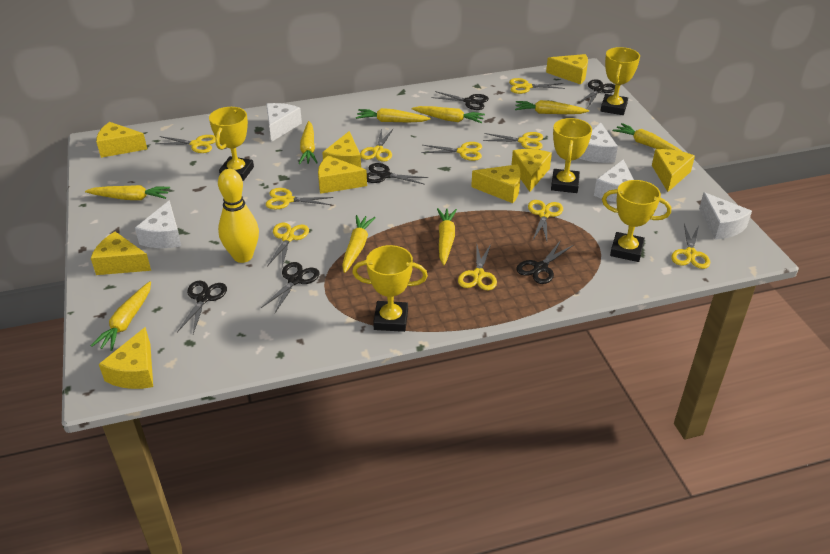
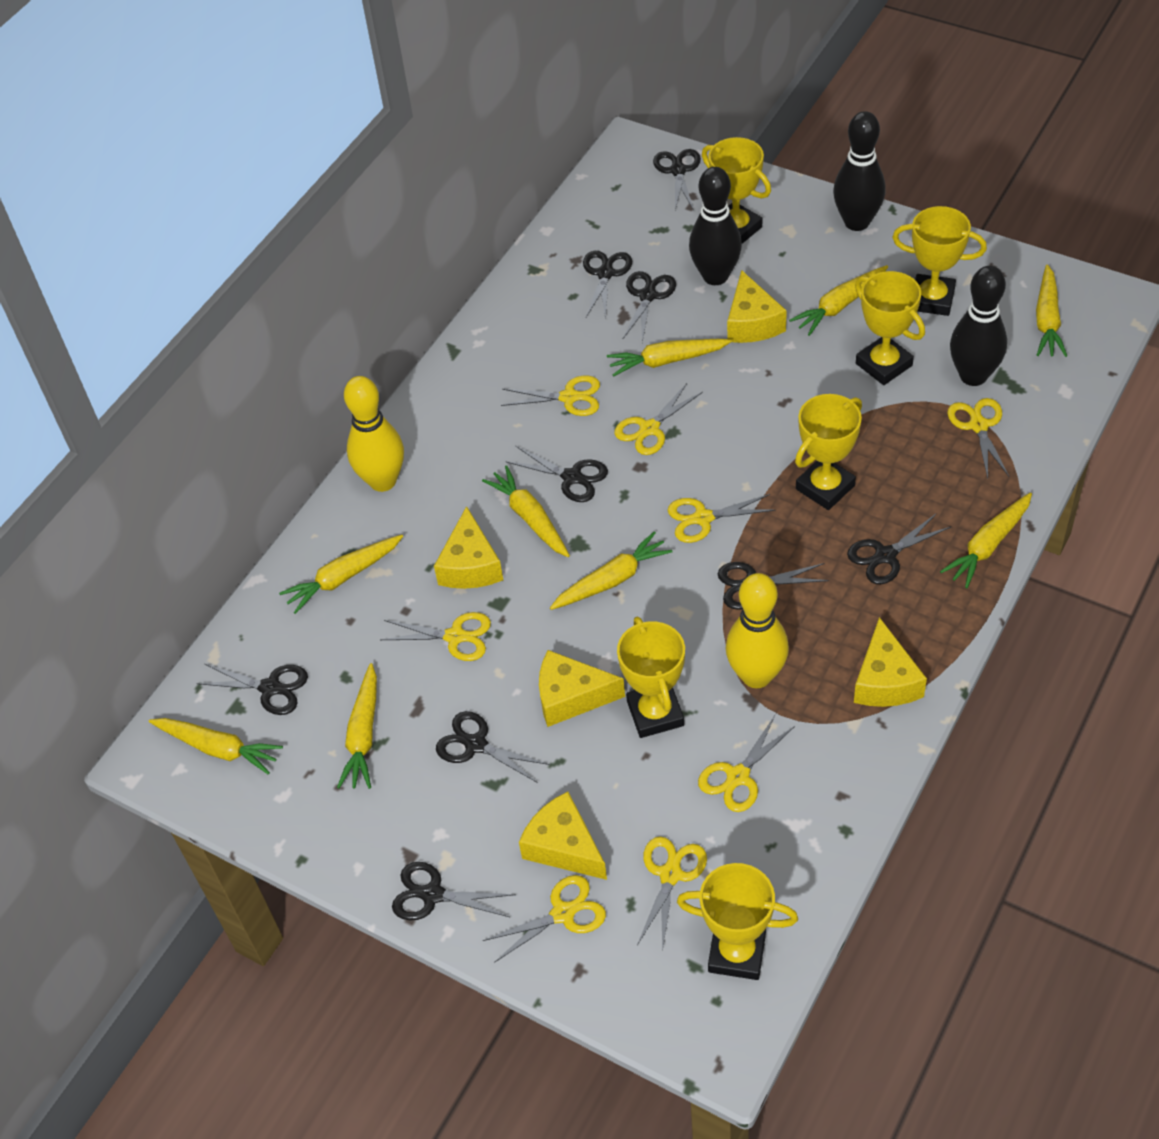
black bowling pin: none = 0 -> [689,167,742,285] [833,111,886,231] [950,266,1007,386] = 3
black scissors: [177,281,227,334] [261,262,320,313] [367,163,428,185] [431,91,489,110] [516,240,573,284] [577,79,615,107] = 6 -> [196,664,308,715] [392,862,516,920] [436,711,550,783] [505,446,608,502] [583,251,632,319] [623,271,676,343] [653,149,701,210] [718,562,829,610] [847,513,951,584] = 9
white cheese: [135,200,181,248] [266,103,302,142] [579,123,618,163] [594,159,634,202] [699,192,752,240] = 5 -> none = 0
yellow bowling pin: [218,169,259,263] = 1 -> [344,376,404,492] [726,573,789,688] = 2
yellow cheese: [91,232,151,275] [96,122,147,158] [99,327,153,389] [318,155,367,194] [322,131,361,167] [471,164,521,203] [512,149,552,192] [546,54,588,85] [652,149,695,192] = 9 -> [434,506,503,589] [519,791,607,880] [539,650,625,727] [727,270,787,343] [854,617,927,707] = 5
yellow scissors: [155,135,216,153] [265,188,333,209] [267,223,309,267] [360,128,393,162] [421,142,482,161] [458,244,497,290] [483,132,543,150] [509,78,565,94] [528,200,563,241] [671,224,710,269] = 10 -> [381,612,491,661] [483,875,606,963] [501,375,600,416] [614,383,703,455] [637,837,707,952] [668,494,776,543] [698,715,795,812] [947,398,1009,478] = 8
yellow trophy: [209,107,254,181] [352,245,428,332] [551,118,592,193] [601,47,640,115] [602,180,671,262] = 5 -> [617,617,685,738] [677,863,798,980] [702,137,771,244] [795,394,862,510] [855,271,925,385] [892,206,987,316] = 6

